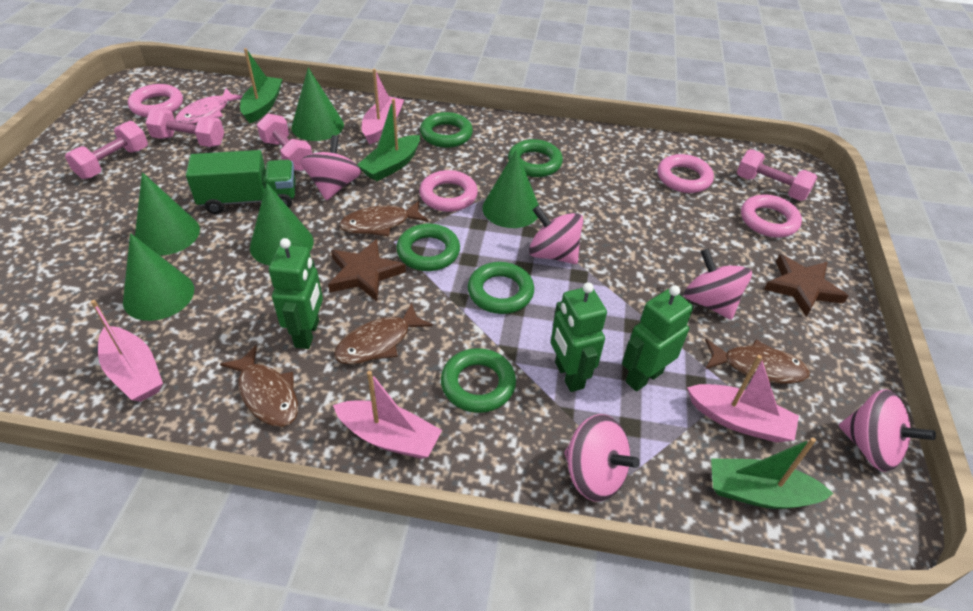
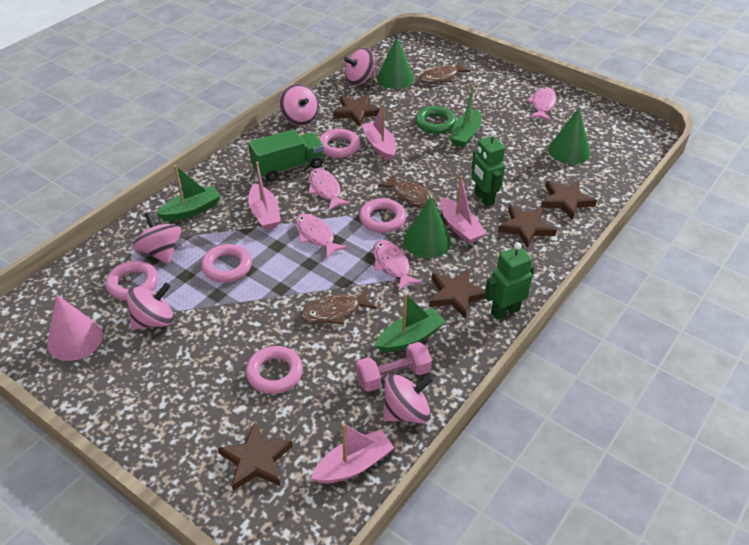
brown fish: [220,345,298,427] [334,303,433,364] [339,201,428,237] [705,339,810,384] = 4 -> [301,289,376,325] [378,175,437,208] [419,62,471,83] = 3
brown star: [328,239,406,301] [764,254,848,317] = 2 -> [218,422,293,491] [333,94,380,127] [429,269,486,319] [498,205,557,248] [541,180,597,220] = 5
green cone: [123,233,194,321] [135,172,200,256] [250,183,314,266] [291,68,344,141] [482,149,539,228] = 5 -> [377,37,414,89] [404,196,451,258] [548,108,591,164] = 3
green ring: [396,223,460,271] [420,112,473,148] [441,348,516,413] [468,262,534,314] [508,139,563,177] = 5 -> [415,106,456,134] = 1
green robot: [269,238,323,349] [551,282,607,392] [622,285,693,391] = 3 -> [471,131,505,207] [484,242,534,320] = 2
pink cone: none = 0 -> [47,295,103,361] = 1
pink dumbbell: [65,121,148,179] [146,109,224,147] [257,114,312,171] [737,149,817,201] = 4 -> [356,342,432,392] = 1
pink fish: [175,88,242,124] = 1 -> [295,214,348,258] [309,168,351,211] [373,240,423,292] [526,87,557,121] = 4
pink ring: [128,84,183,117] [419,170,478,212] [658,154,714,193] [741,194,802,238] = 4 -> [106,261,158,301] [201,244,252,282] [246,346,303,394] [319,129,360,158] [359,198,406,233] = 5

